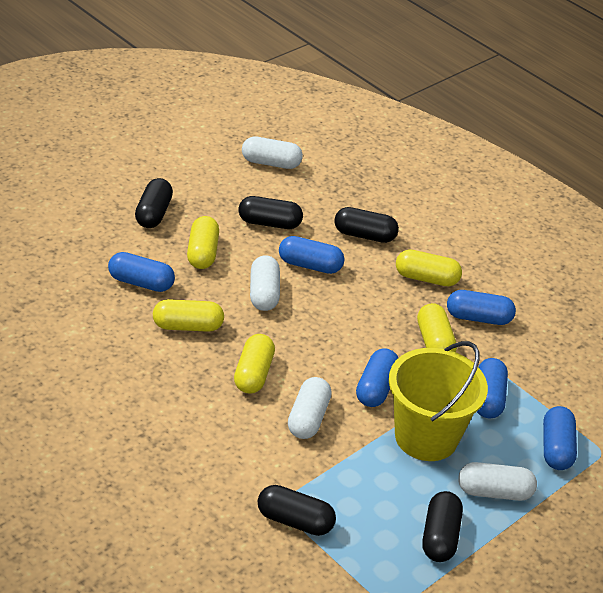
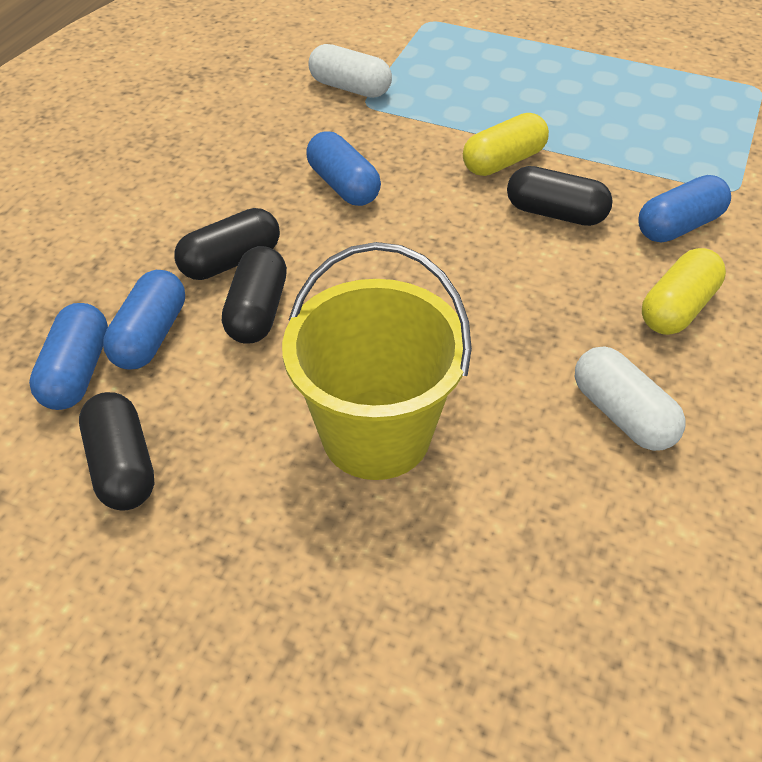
black capsule: [135,178,173,228] [239,196,303,229] [258,485,336,536] [334,207,399,243] [422,491,463,562] = 5 -> [79,392,155,511] [175,208,280,280] [222,246,287,344] [507,166,613,226] = 4
blue capsule: [108,252,175,292] [279,236,345,274] [356,348,398,407] [447,290,516,325] [477,358,508,419] [543,406,577,470] = 6 -> [29,303,108,410] [103,270,185,370] [306,131,381,206] [638,175,731,242] = 4
white capsule: [242,136,303,169] [250,255,280,311] [288,377,332,439] [458,462,537,501] = 4 -> [308,44,392,98] [575,346,685,451] = 2
yellow capsule: [153,299,224,332] [187,216,219,269] [234,334,275,394] [396,249,462,286] [417,303,457,352] = 5 -> [463,113,549,176] [642,248,726,335] = 2

